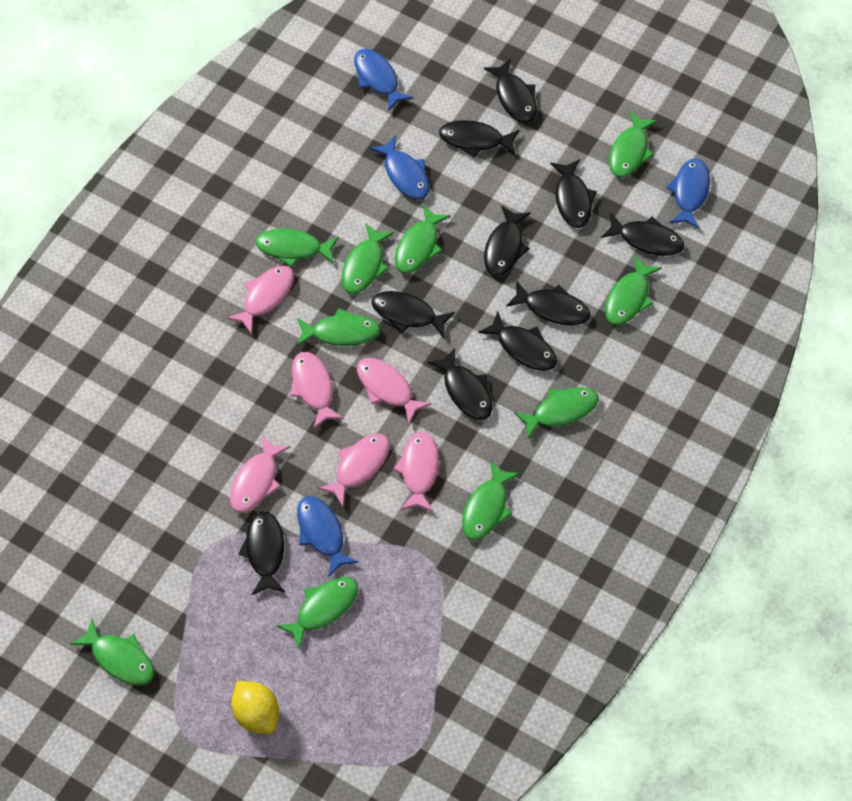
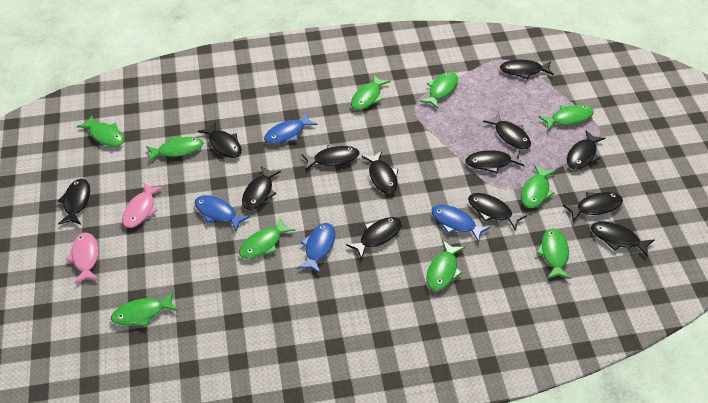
black fish: [238,511,285,595] [372,291,455,338] [428,348,492,420] [439,120,520,158] [478,311,557,371] [484,58,537,123] [484,205,531,276] [506,280,590,325] [550,159,597,228] [601,212,684,256] = 10 -> [58,179,90,225] [198,122,242,158] [242,166,281,210] [301,145,359,170] [346,217,401,259] [362,151,398,194] [465,150,524,173] [468,193,527,230] [483,113,531,149] [500,59,554,79] [563,192,623,222] [567,130,605,170] [591,222,654,257] = 13
pink fish: [227,265,294,335] [230,435,290,513] [290,352,344,429] [318,434,390,507] [357,358,432,424] [393,432,439,512] = 6 -> [66,233,99,284] [122,182,164,228] = 2
yellow lemon: [231,681,279,734] = 1 -> none = 0

